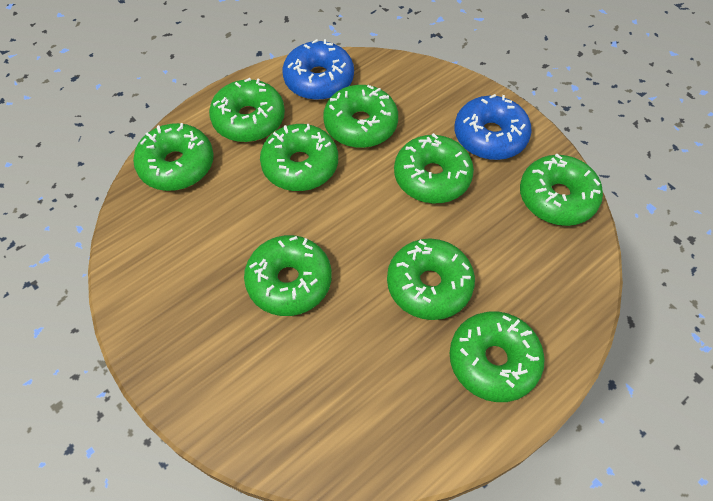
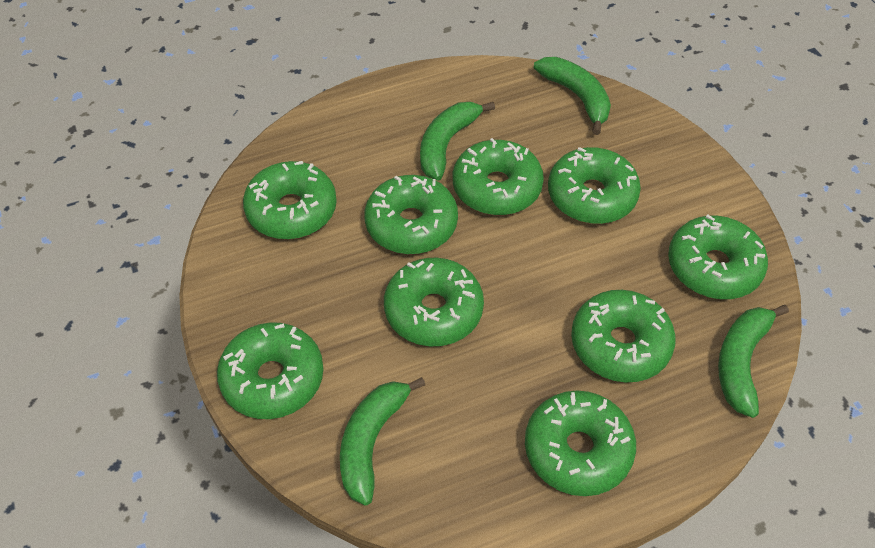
blue donut: [283,39,354,100] [455,94,532,160] = 2 -> none = 0
green banana: none = 0 -> [340,377,425,506] [420,102,495,181] [534,57,611,135] [718,305,789,418] = 4

